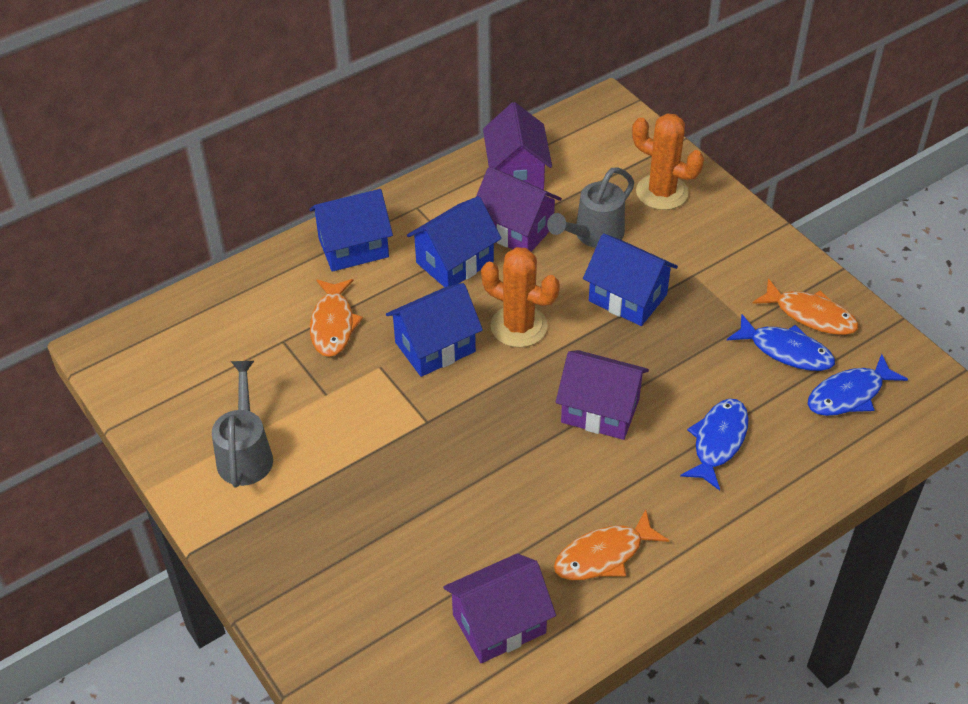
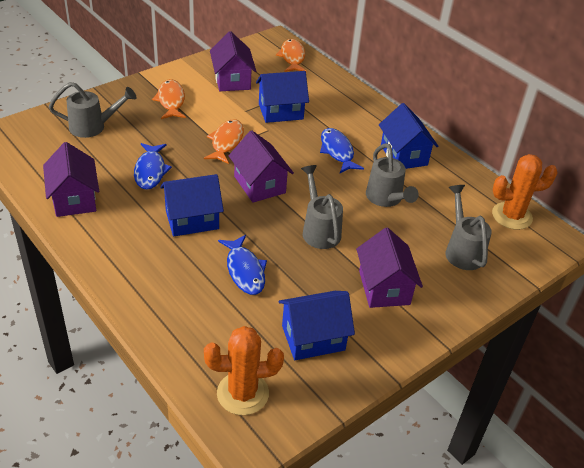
grey watering can: [212,361,273,488] [547,167,634,248] = 2 -> [49,82,137,138] [301,165,343,249] [366,143,419,207] [445,185,492,270] = 4

